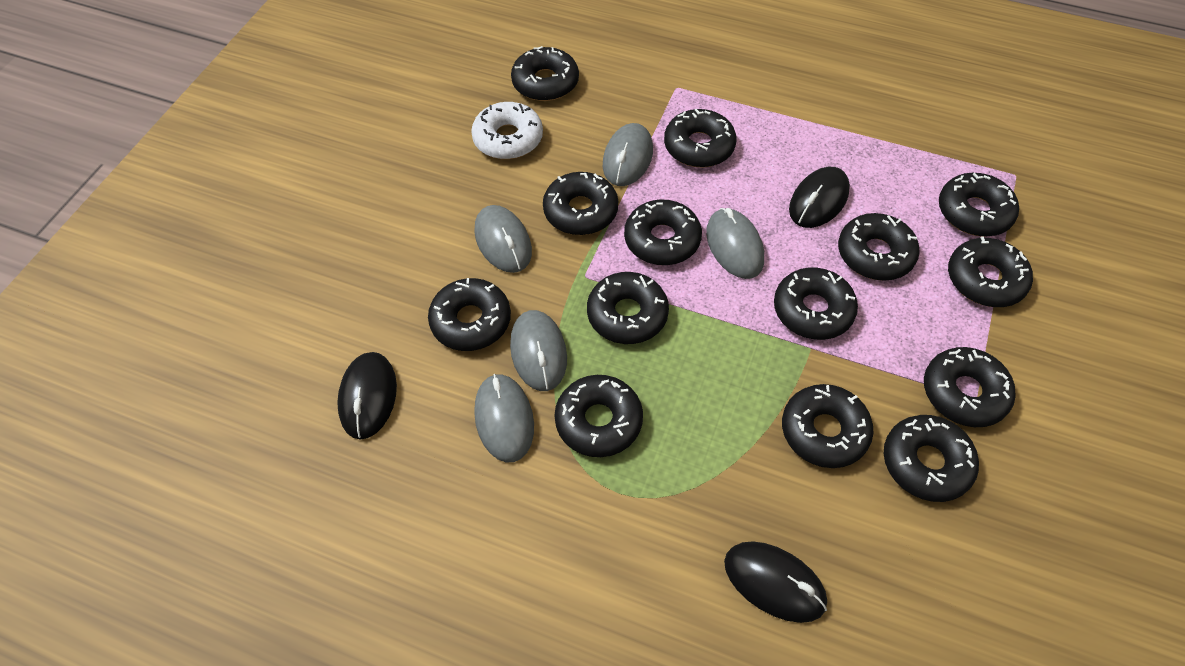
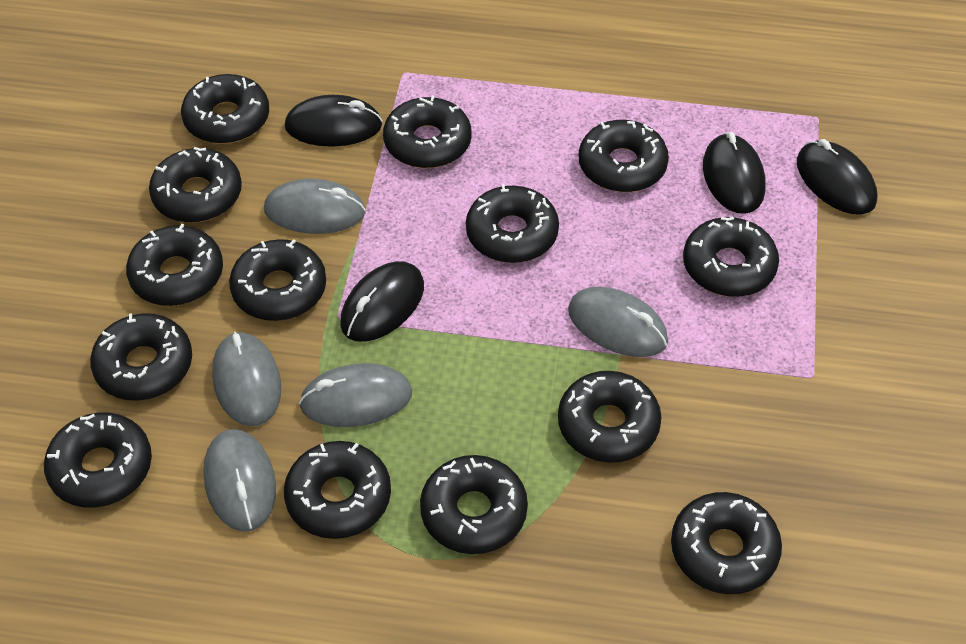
black mouse: [337,352,397,440] [724,541,827,623] [789,167,850,228] = 3 -> [285,95,382,147] [340,261,424,342] [703,132,766,214] [797,139,878,215] = 4
white donut: [471,102,543,159] = 1 -> none = 0

